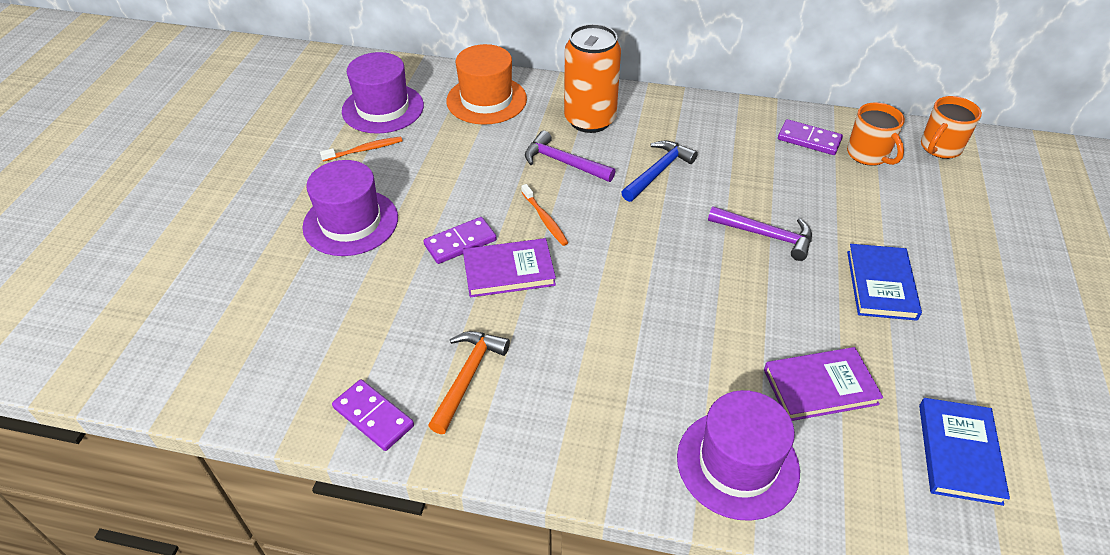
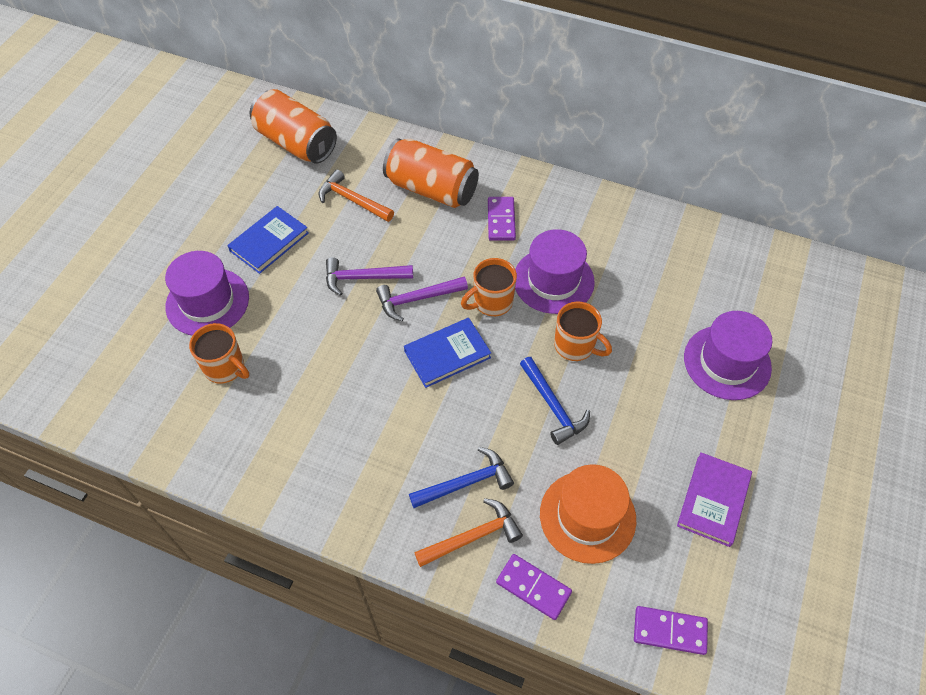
blue hammer: [621,141,698,202] = 1 -> [409,447,514,508] [520,357,590,445] = 2
orange can: [564,24,621,133] = 1 -> [249,89,337,163] [383,138,479,208] = 2
orange hammer: [428,331,510,434] = 1 -> [319,170,394,222] [414,498,523,567] = 2
orange mug: [847,102,905,166] [921,96,982,159] = 2 -> [189,323,249,384] [461,258,517,316] [554,302,612,361] = 3
orange toothbrush: [320,136,402,162] [521,184,568,246] = 2 -> none = 0
purple book: [463,238,556,297] [764,347,883,421] = 2 -> [677,452,752,547] = 1

